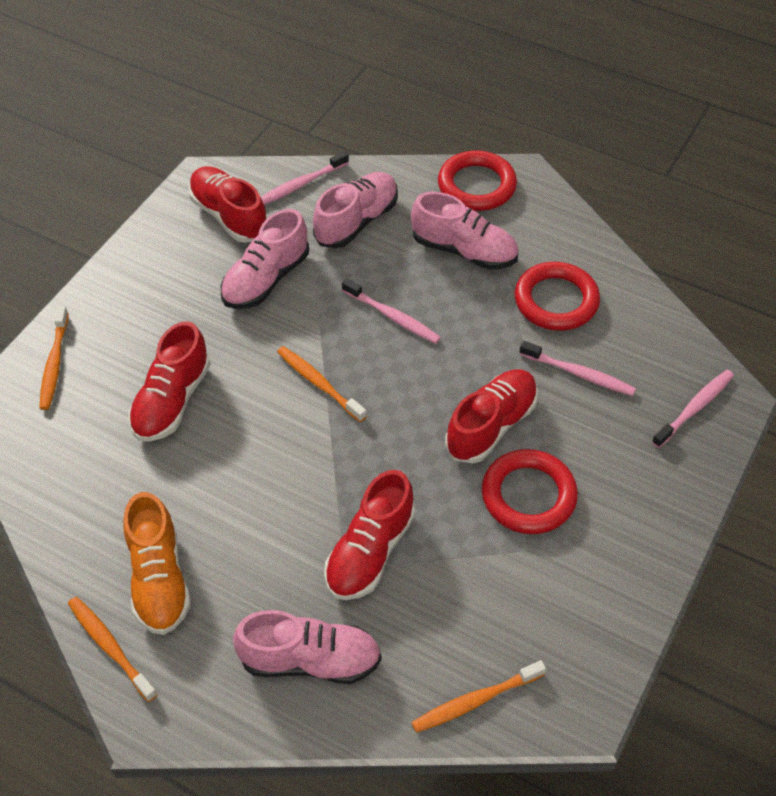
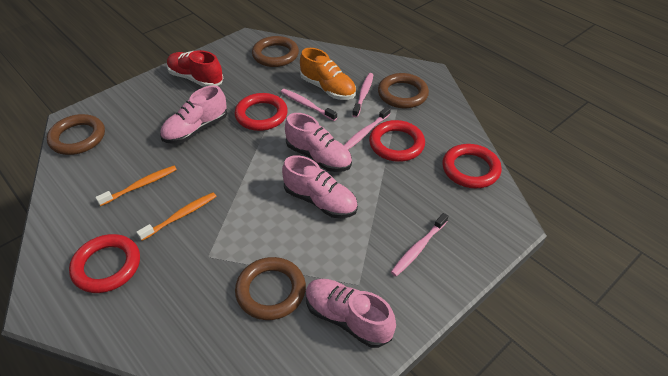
brown ring: none = 0 -> [47,114,105,155] [235,257,306,320] [252,36,299,67] [378,73,429,108] = 4
orange toothbrush: [39,306,69,410] [68,597,158,702] [277,346,367,422] [411,660,546,733] = 4 -> [95,166,177,206] [136,192,216,241] = 2
red ring: [438,150,517,211] [482,449,578,534] [515,262,600,331] = 3 -> [69,234,140,293] [235,93,288,131] [369,120,425,162] [442,144,502,188] = 4
red shoe: [128,321,211,442] [189,167,267,243] [324,470,415,600] [445,369,538,464] = 4 -> [167,50,223,87] = 1

